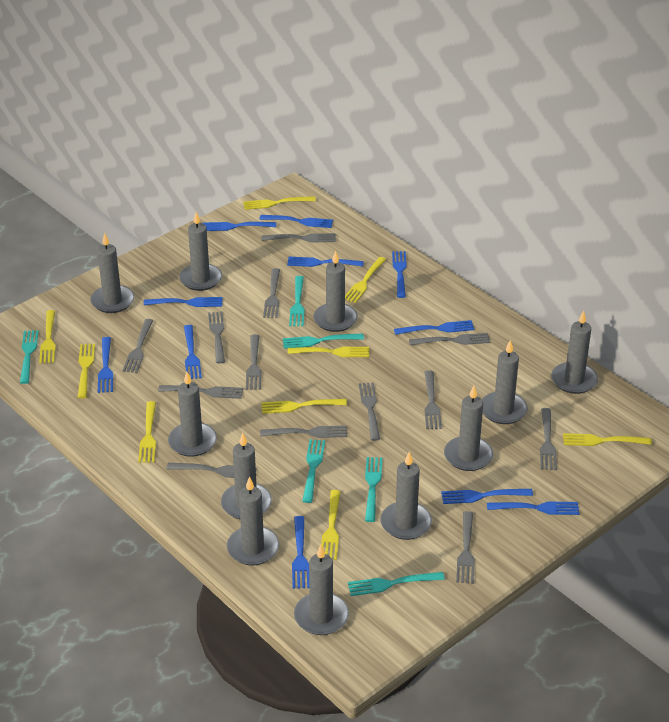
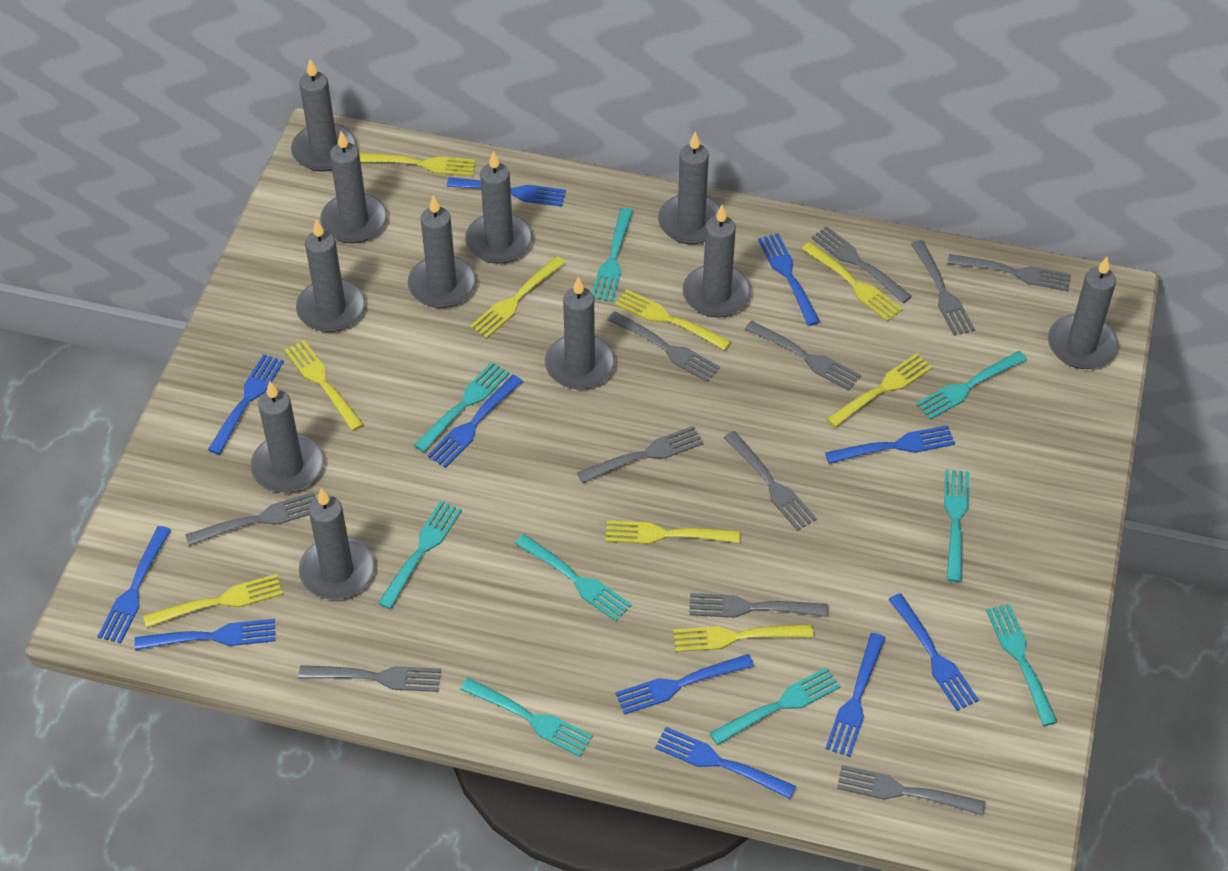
grey fork: [123,319,154,373] [158,385,243,399] [167,463,257,478] [208,312,225,364] [246,334,261,390] [260,425,347,438] [261,233,336,242] [263,268,280,318] [359,382,380,441] [409,333,490,345] [424,370,442,429] [456,511,475,584] [540,408,557,470] = 13 -> [185,492,316,546] [298,665,441,692] [577,426,704,483] [607,311,720,382] [689,593,828,618] [723,431,817,531] [745,321,861,391] [811,226,912,303] [837,765,985,816] [911,240,975,336] [947,254,1071,291] = 11
turquoise fork: [20,330,39,384] [283,334,364,349] [289,276,305,326] [302,439,325,503] [348,572,445,596] [365,457,383,522] = 6 -> [378,501,462,609] [414,362,510,452] [460,678,593,757] [515,534,632,621] [592,207,633,302] [710,667,841,745] [916,351,1027,420] [944,470,969,582] [986,604,1057,726] = 9

